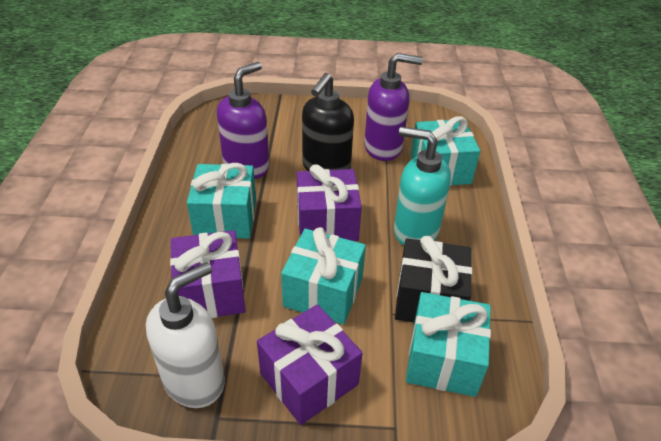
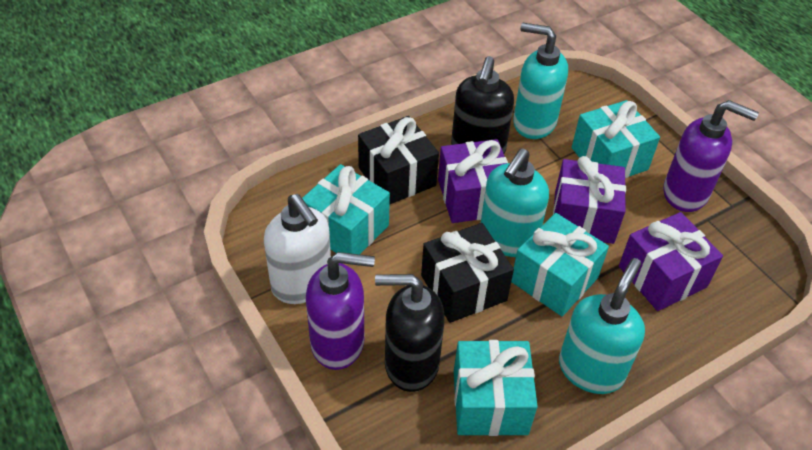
black gift: [395,235,472,323] = 1 -> [358,116,439,205] [421,223,514,323] = 2
black soap dispenser: [302,73,354,171] = 1 -> [375,274,445,392] [451,56,514,153] = 2
turquoise soap dispenser: [394,127,451,245] = 1 -> [481,148,549,257] [513,23,568,139] [559,258,645,394] = 3

